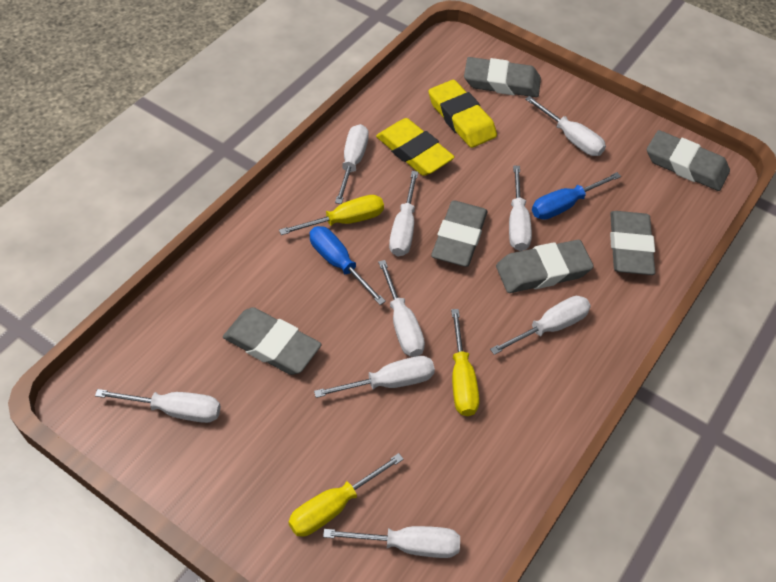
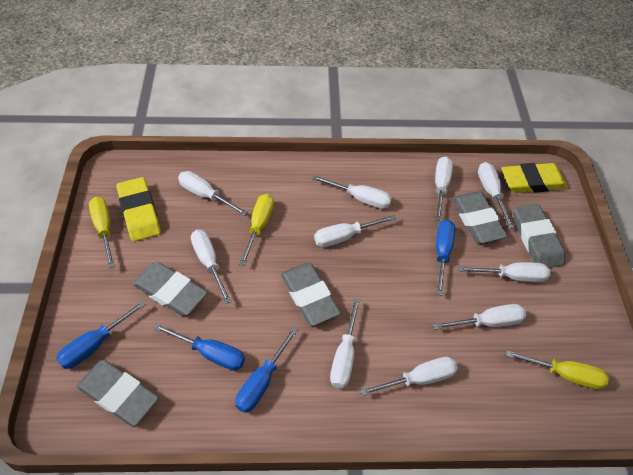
blue screwdriver: [310,226,386,305] [532,172,621,220] = 2 -> [56,300,146,369] [153,323,245,370] [235,327,298,413] [436,220,455,296] = 4
grey eraser: [223,307,322,375] [431,200,487,267] [464,57,541,97] [496,240,594,293] [610,211,655,275] [647,130,730,191] = 6 -> [77,360,159,426] [133,262,208,316] [281,263,341,326] [452,192,508,243] [513,204,565,268] = 5
white screwdriver: [95,389,221,423] [314,356,435,398] [323,526,460,558] [335,124,369,204] [378,260,425,357] [389,171,418,256] [490,296,591,355] [509,166,532,251] [525,96,606,156] = 9 -> [178,171,248,216] [191,230,232,304] [312,175,392,209] [314,215,396,247] [330,299,360,388] [360,357,458,396] [433,304,526,330] [435,156,453,221] [458,262,550,282] [478,162,514,229] = 10

